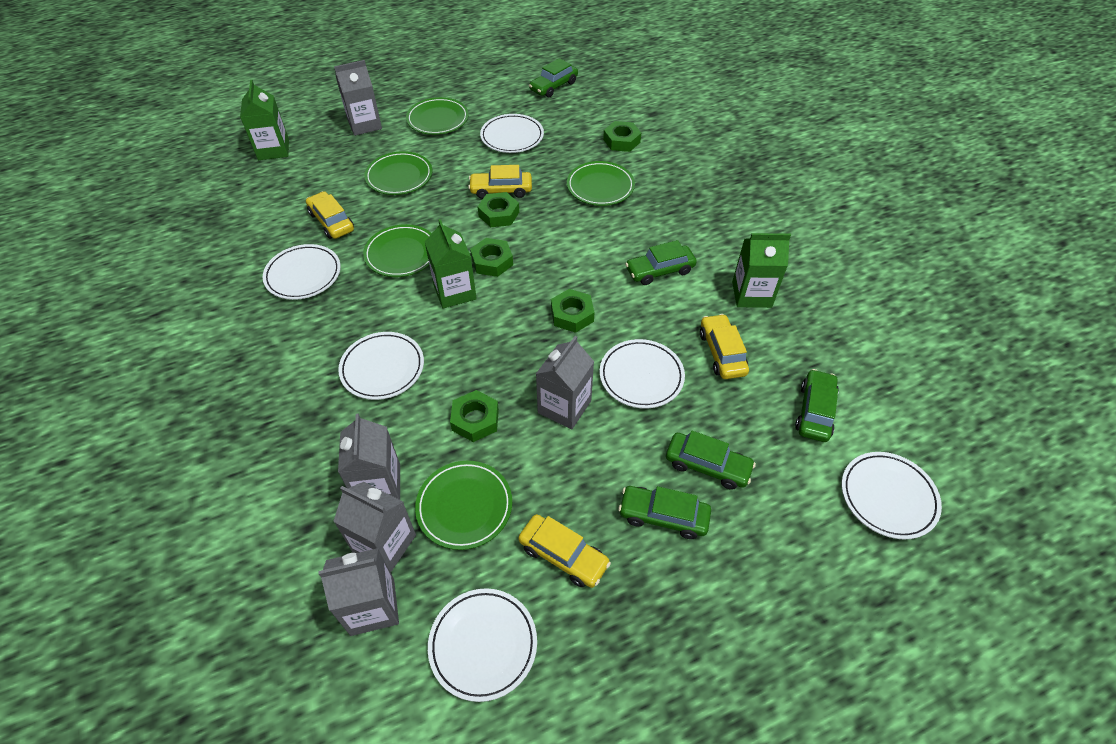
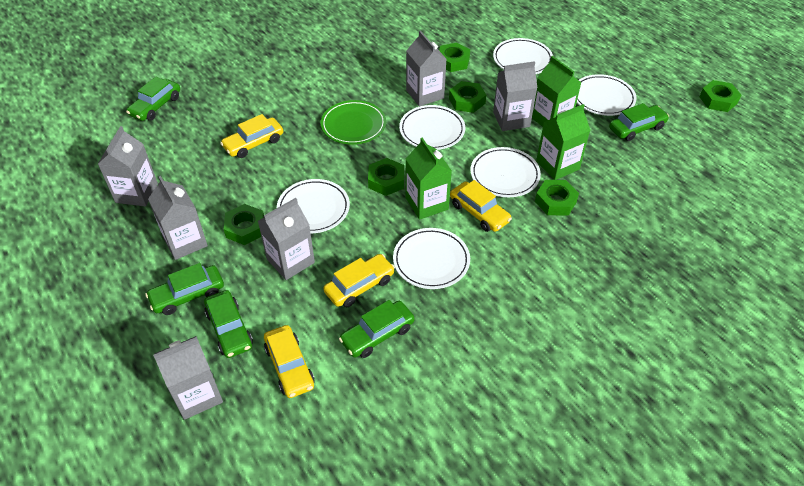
green nut: [450,390,499,442] [470,238,513,277] [478,192,519,227] [551,289,595,333] [603,121,641,152] = 5 -> [224,204,264,245] [368,158,404,196] [439,43,470,72] [449,81,486,113] [535,180,579,215] [699,80,741,112] = 6
green plate: [363,224,432,277] [364,151,432,195] [406,97,469,135] [415,461,512,550] [567,161,635,206] = 5 -> [321,100,386,145] = 1
grey carton: [318,548,399,636] [333,482,416,572] [334,60,382,136] [338,413,400,500] [536,336,594,430] = 5 -> [98,126,158,206] [148,176,208,260] [153,336,223,420] [258,198,315,280] [406,31,446,106] [493,61,538,131] = 6

